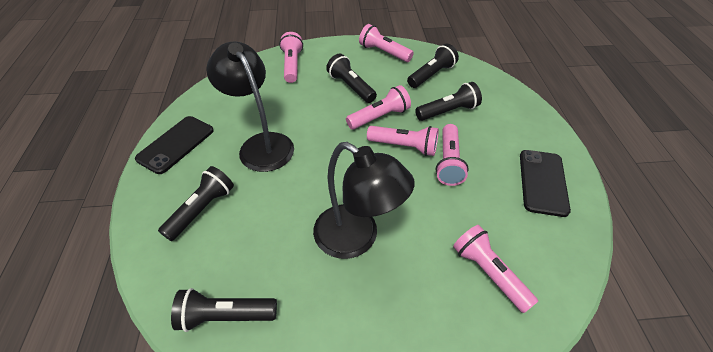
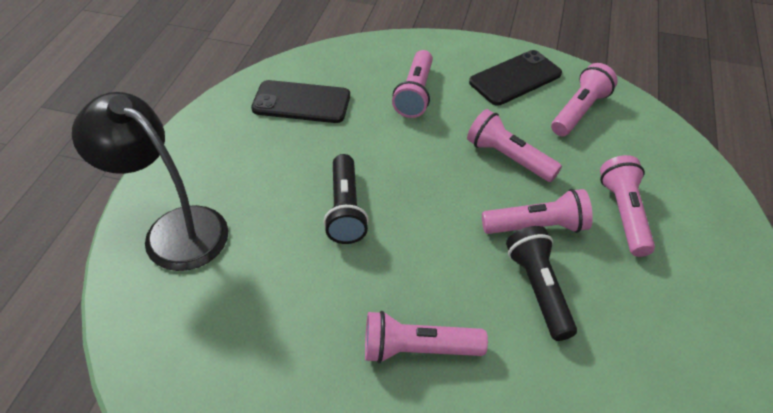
black flashlight: [158,166,234,241] [171,288,277,332] [326,54,377,103] [407,44,459,88] [415,82,482,121] = 5 -> [324,154,369,244] [506,226,577,341] = 2
black lamp: [206,42,294,172] [313,142,415,259] = 2 -> [72,92,228,271] = 1

